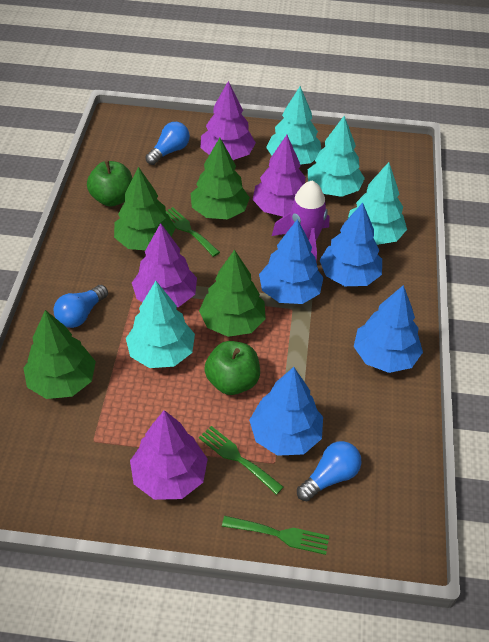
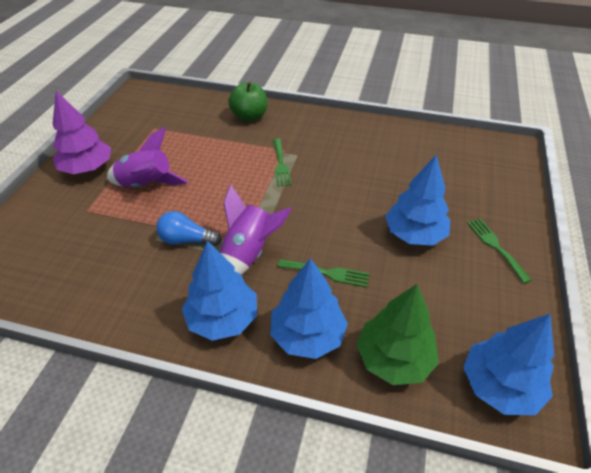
blue light bulb: [54,285,108,328] [145,122,190,165] [297,441,362,501] = 3 -> [156,211,222,246] = 1
green apple: [87,160,133,206] [204,341,260,395] = 2 -> [228,81,267,121] = 1
green tree: [23,310,96,399] [114,167,176,250] [191,138,250,219] [199,249,266,337] = 4 -> [356,284,439,385] = 1
purple rocket: [272,181,329,261] = 1 -> [107,127,188,188] [220,184,292,275] = 2
purple tree: [130,410,208,500] [132,223,197,307] [201,81,256,160] [253,135,306,217] = 4 -> [53,91,111,174] = 1
turquoise tree: [126,281,195,368] [266,86,322,165] [308,116,365,197] [348,162,407,245] = 4 -> none = 0

